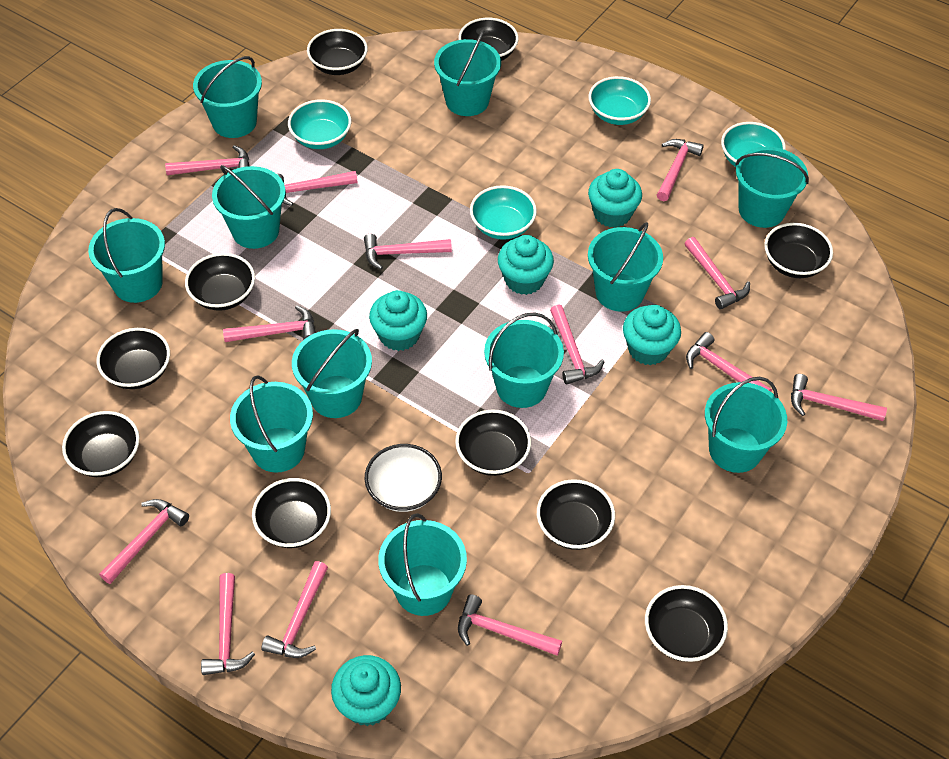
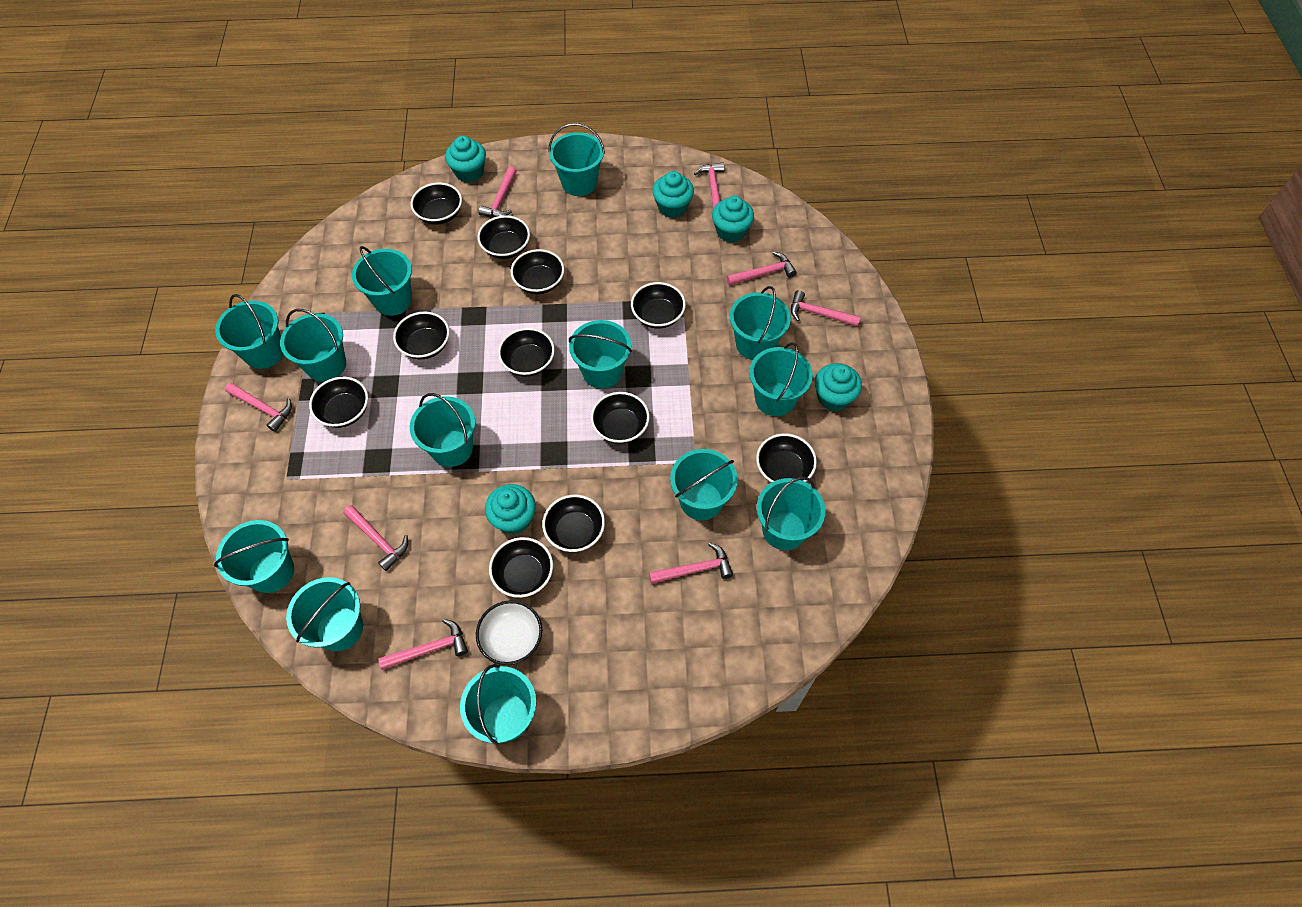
black bowl: [62,411,140,477] [96,328,170,389] [185,253,255,311] [252,478,331,548] [307,29,368,75] [455,409,531,476] [458,18,519,61] [537,479,615,550] [645,585,728,662] [764,223,833,278] = 10 -> [309,377,368,428] [393,311,450,359] [411,182,462,225] [477,215,530,259] [489,537,553,598] [498,328,555,377] [511,249,564,294] [542,495,605,552] [591,392,650,444] [631,282,686,329] [756,433,817,483] = 11
pink hammer: [99,499,189,584] [165,145,249,175] [201,573,255,675] [223,305,316,342] [261,561,328,658] [277,171,358,206] [364,234,452,269] [458,594,562,656] [550,305,604,384] [657,139,704,201] [685,237,750,310] [686,332,772,392] [791,374,887,421] = 13 -> [225,383,292,432] [343,505,408,571] [378,619,468,670] [478,166,517,217] [649,543,733,584] [694,163,725,209] [726,252,797,286] [791,290,861,327] = 8
turquoise bowl: [288,99,351,149] [470,185,537,240] [588,76,651,125] [721,122,786,167] = 4 -> none = 0
turquoise bucket: [88,208,165,303] [193,56,262,138] [212,165,285,249] [230,375,313,473] [292,329,372,418] [378,513,467,616] [434,30,501,116] [484,312,564,408] [588,222,663,312] [705,377,787,473] [735,147,809,228] = 11 -> [214,520,294,593] [215,294,283,369] [280,309,346,382] [286,577,363,651] [352,246,412,316] [410,393,476,467] [460,664,537,745] [548,123,605,196] [569,320,632,389] [670,449,738,521] [730,286,791,360] [749,342,813,416] [757,477,825,550] = 13

